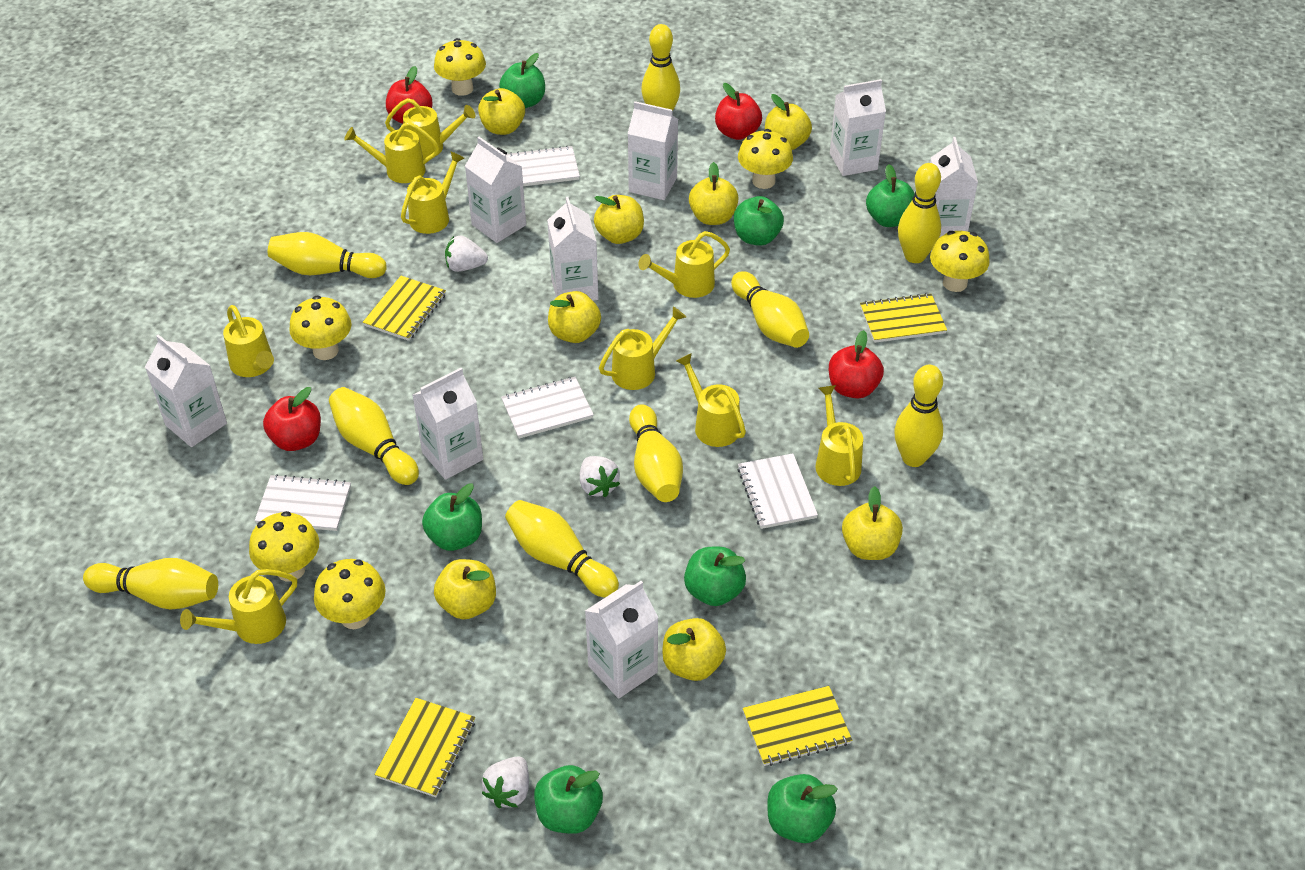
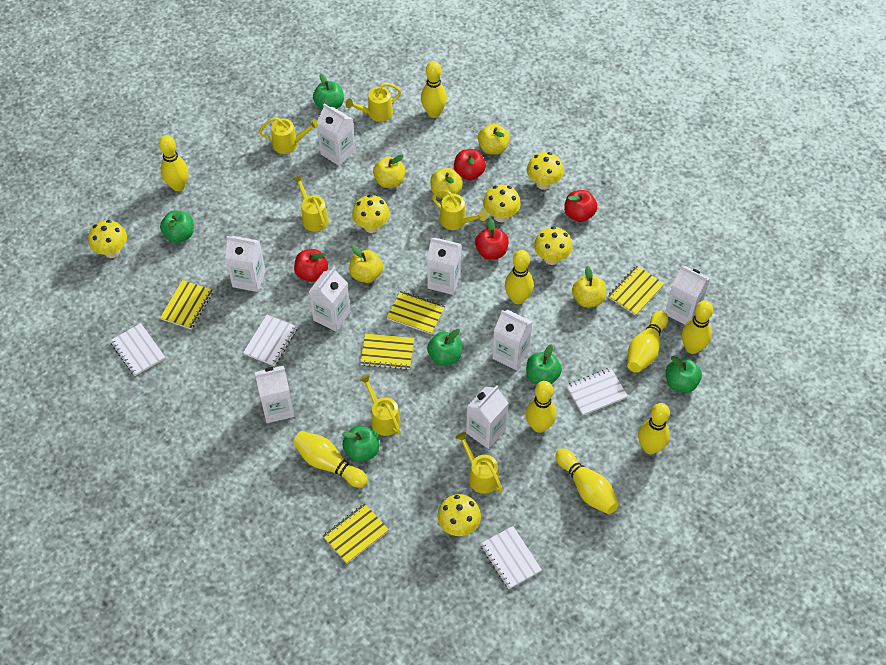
green apple: [422,483,482,551] [499,53,545,108] [534,765,603,834] [684,547,746,606] [734,196,784,246] [768,774,838,843] [866,164,915,227] = 7 -> [160,211,194,243] [313,73,344,110] [342,426,379,462] [427,329,462,366] [526,344,562,384] [666,356,702,393] = 6
white strawberry: [445,235,488,272] [482,756,529,808] [580,456,620,497] = 3 -> none = 0
yellow apple: [434,559,496,619] [478,88,525,135] [548,291,601,343] [594,195,644,244] [662,618,726,681] [689,162,739,225] [765,94,812,150] [842,486,903,560] = 8 -> [349,246,383,283] [373,154,406,188] [430,168,463,199] [478,124,510,155] [572,266,606,308] = 5
yellow notebook: [363,276,446,341] [375,698,475,797] [743,686,852,766] [860,293,947,343] = 4 -> [160,280,213,330] [323,503,389,564] [360,333,414,370] [387,291,445,334] [608,266,664,316] = 5
yellow watering can: [180,569,297,644] [223,305,274,377] [344,122,439,183] [385,98,476,159] [401,151,464,234] [599,307,686,390] [638,231,730,298] [676,353,746,447] [815,385,863,486] = 9 -> [259,117,317,154] [293,175,329,232] [346,83,401,122] [359,374,401,436] [432,190,487,230] [455,432,503,494] = 6

